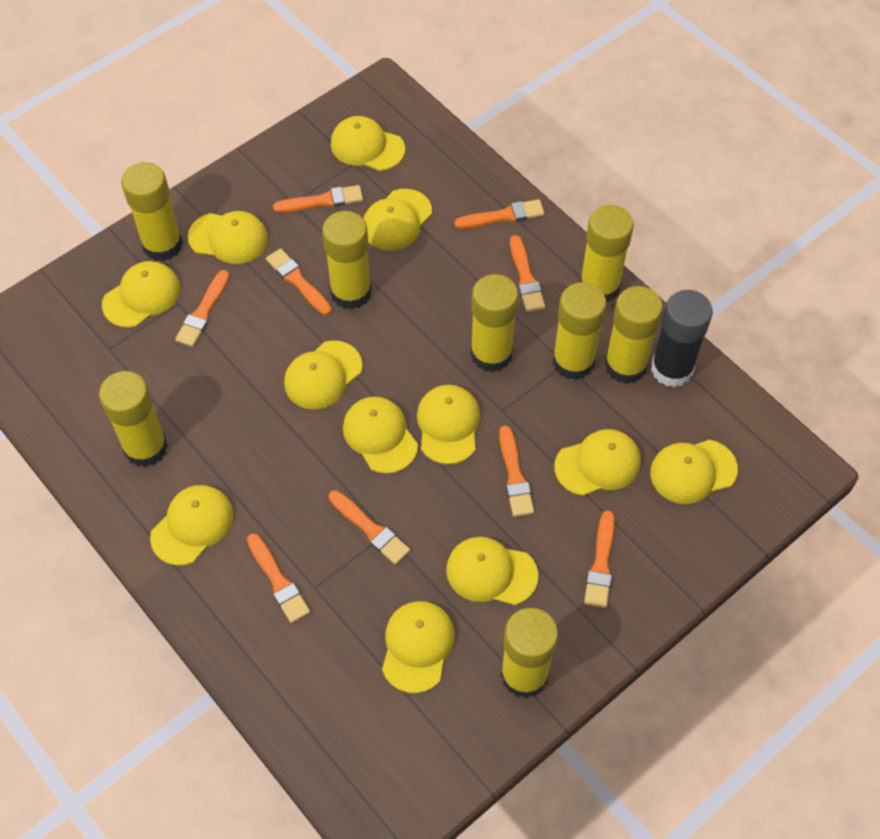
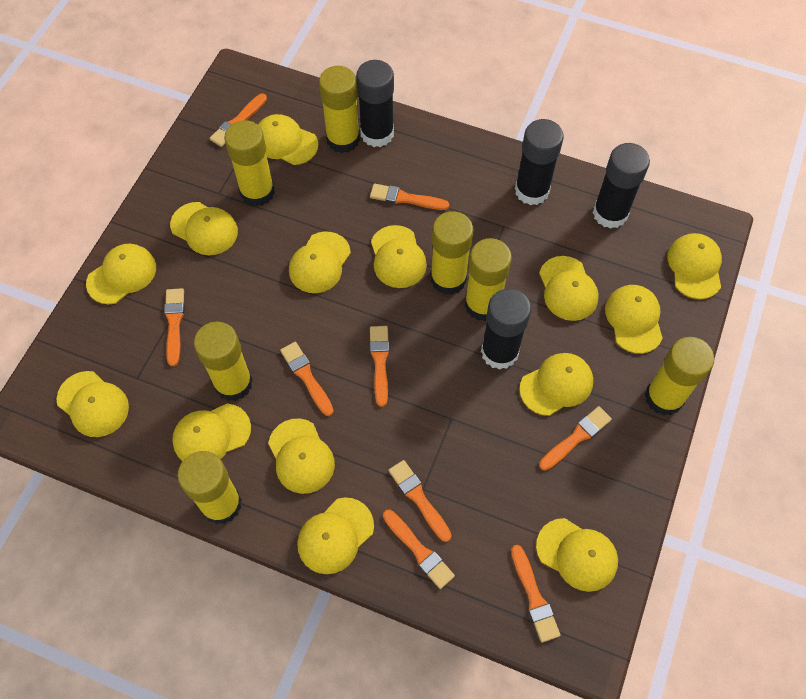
black glue stick: [651,290,713,388] = 1 -> [356,60,394,147] [481,289,531,370] [515,119,564,205] [593,143,650,229] = 4
yellow cap: [102,261,180,328] [150,485,234,565] [188,211,268,264] [284,340,363,409] [331,116,405,171] [343,397,418,474] [363,189,432,251] [382,601,455,693] [417,385,480,464] [446,537,538,605] [554,429,641,496] [650,440,738,504] = 12 -> [57,371,129,437] [86,244,156,304] [170,202,238,255] [172,403,251,461] [258,114,318,165] [268,419,335,494] [289,231,351,293] [297,498,374,574] [371,225,427,288] [519,353,593,416] [536,518,618,592] [539,256,599,321] [605,285,663,354] [667,233,722,299] = 14
yellow glue stick: [99,371,168,467] [121,162,183,261] [322,211,372,310] [470,274,519,372] [501,608,558,698] [552,282,607,380] [580,205,634,303] [604,286,663,384] = 8 -> [177,451,242,525] [194,322,253,401] [224,120,275,207] [319,66,360,153] [431,211,474,295] [465,238,512,321] [645,337,714,416] = 7

